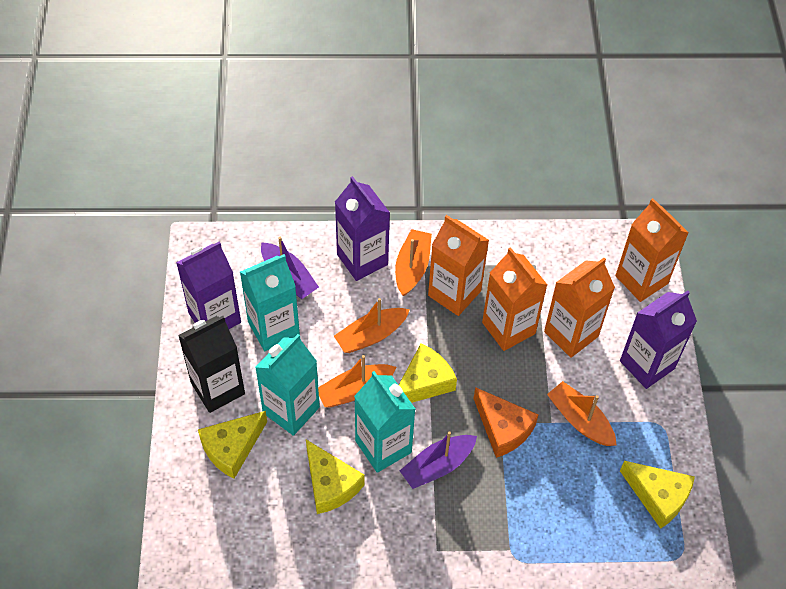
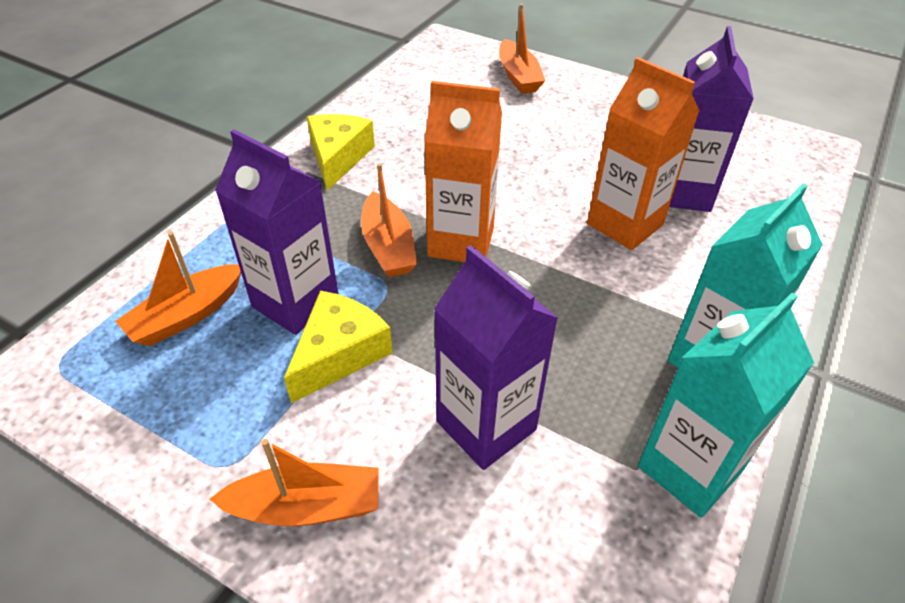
black carton: [178,316,245,413] = 1 -> none = 0
orange carton: [428,215,489,316] [482,247,547,351] [544,258,615,358] [615,198,689,302] = 4 -> [424,81,502,262] [587,57,700,250] = 2
orange cheese: [474,387,539,458] = 1 -> none = 0
purple boat: [261,237,319,299] [400,431,477,489] = 2 -> none = 0
turquoise carton: [240,254,300,351] [255,334,320,436] [354,371,415,473] = 3 -> [638,292,814,518] [668,184,822,367] = 2
yellow cheese: [198,411,267,479] [306,440,365,514] [399,343,457,403] [620,461,695,529] = 4 -> [284,291,392,403] [307,114,375,191] = 2

